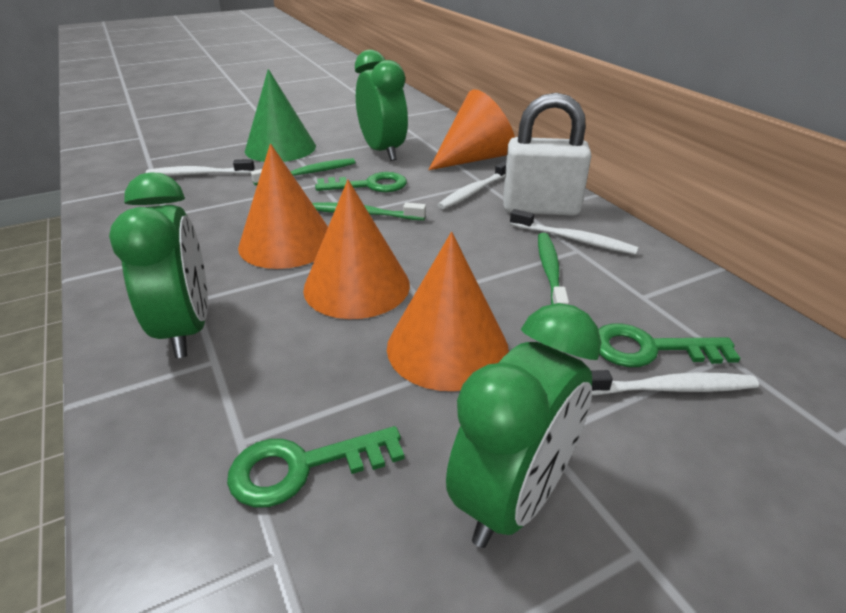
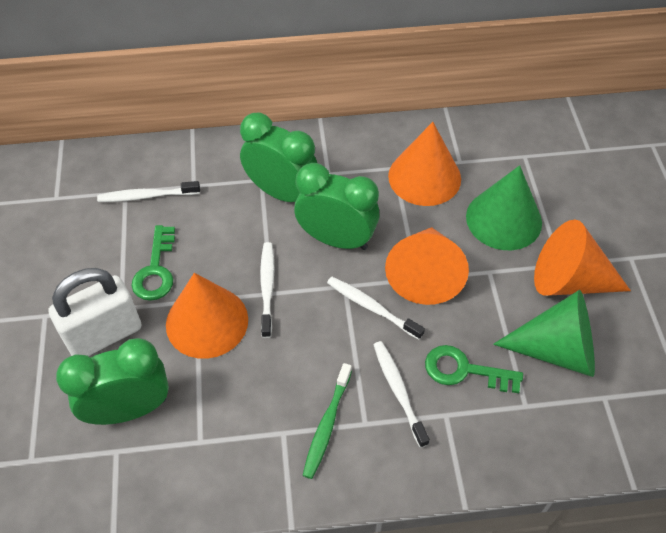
green cone: [245,69,316,162] = 1 -> [466,165,542,250] [493,290,595,377] = 2
green key: [227,426,404,508] [315,172,407,192] [598,323,740,367] = 3 -> [131,225,175,301] [425,345,523,393] = 2
green toothbrush: [251,158,355,185] [312,202,426,220] [538,233,569,305] = 3 -> [303,363,352,479] = 1

